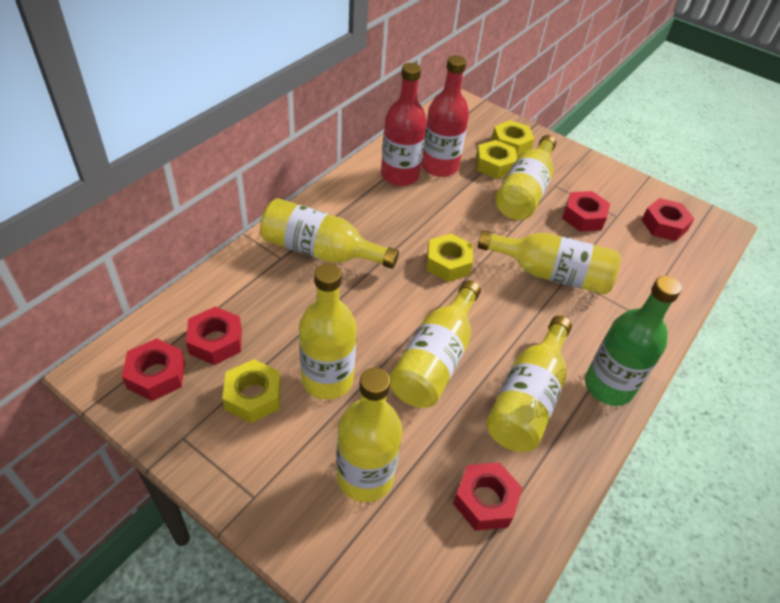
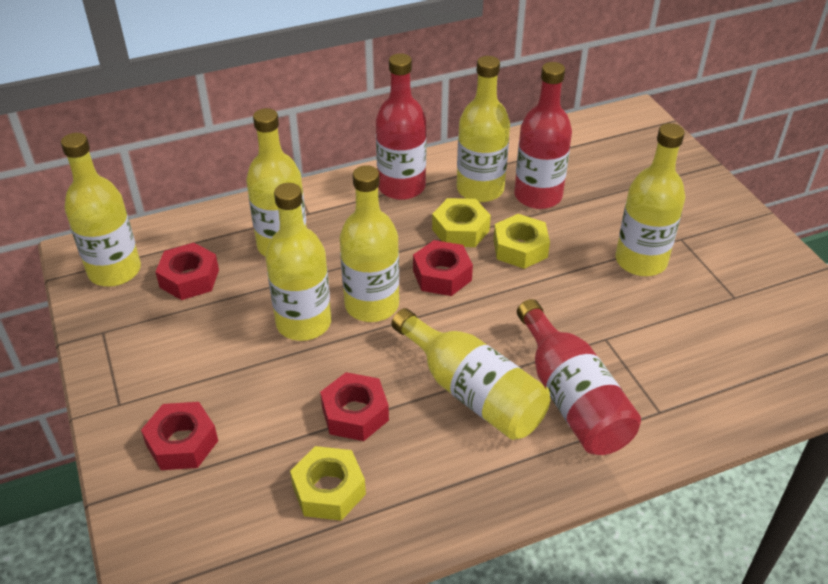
green bottle: [585,276,682,406] = 1 -> none = 0
red bottle: [381,63,427,186] [421,55,469,177] = 2 -> [376,53,427,200] [514,62,572,209] [517,299,641,455] = 3
red nut: [122,338,185,401] [186,307,242,365] [453,462,523,531] [562,191,610,232] [642,198,694,241] = 5 -> [141,402,218,470] [155,243,219,300] [320,372,389,441] [413,240,473,296] = 4
yellow nut: [222,359,281,423] [426,233,473,282] [476,140,517,179] [492,120,535,157] = 4 -> [290,446,366,521] [432,198,491,247] [493,214,550,269] = 3

